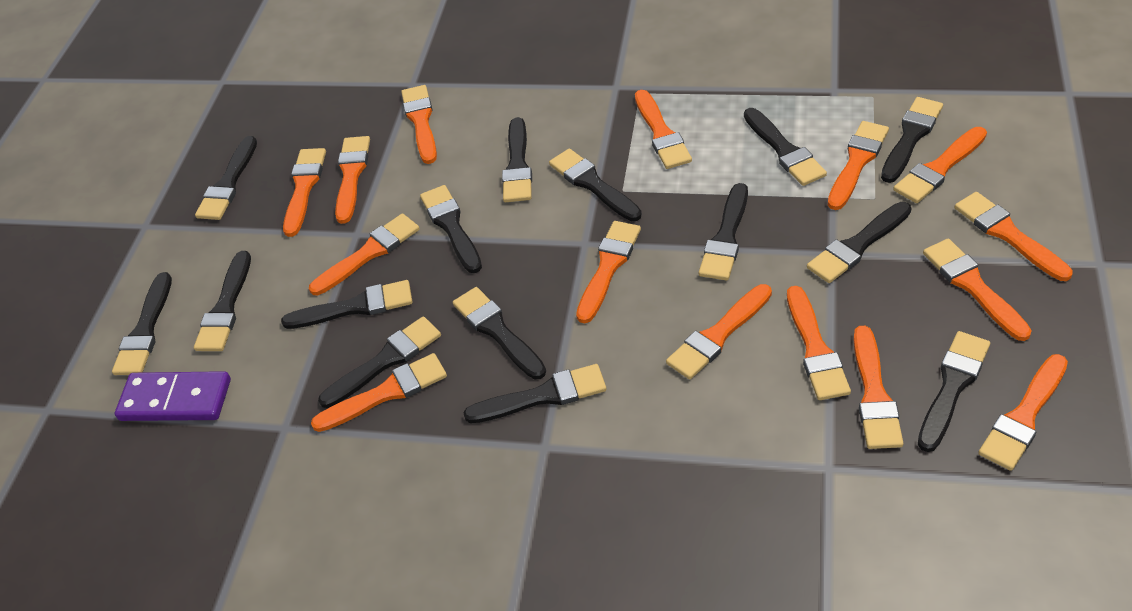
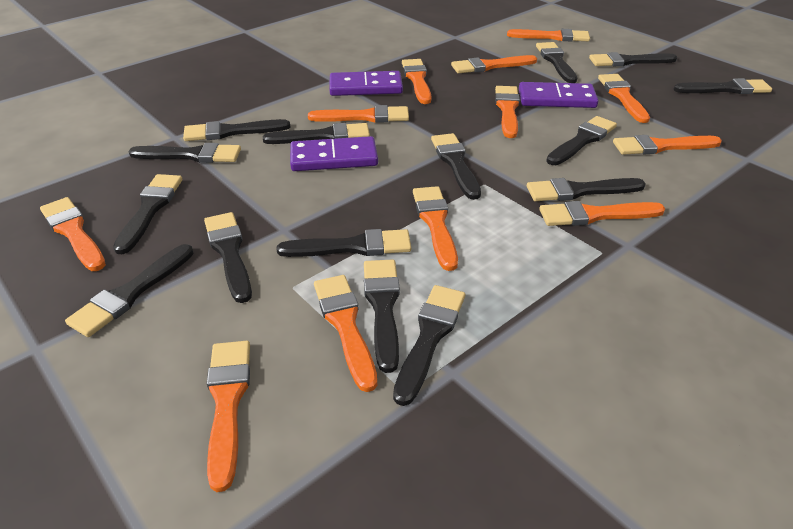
orange brush: [283,148,326,237] [309,213,420,295] [311,353,447,432] [335,136,370,224] [401,85,437,164] [576,221,641,323] [635,90,692,169] [666,284,772,379] [787,286,851,400] [828,121,889,210] [853,326,903,449] [894,127,987,203] [923,239,1032,341] [955,192,1073,281] [978,354,1068,471] = 15 -> [40,197,106,271] [207,341,250,492] [308,105,409,123] [314,275,377,392] [402,59,432,104] [413,186,458,271] [451,55,537,73] [495,86,520,138] [507,29,590,42] [539,201,665,226] [598,74,650,123] [613,135,722,155] = 12
purple domino: [115,371,231,421] = 1 -> [290,136,378,171] [329,71,403,96] [519,82,598,108] = 3

